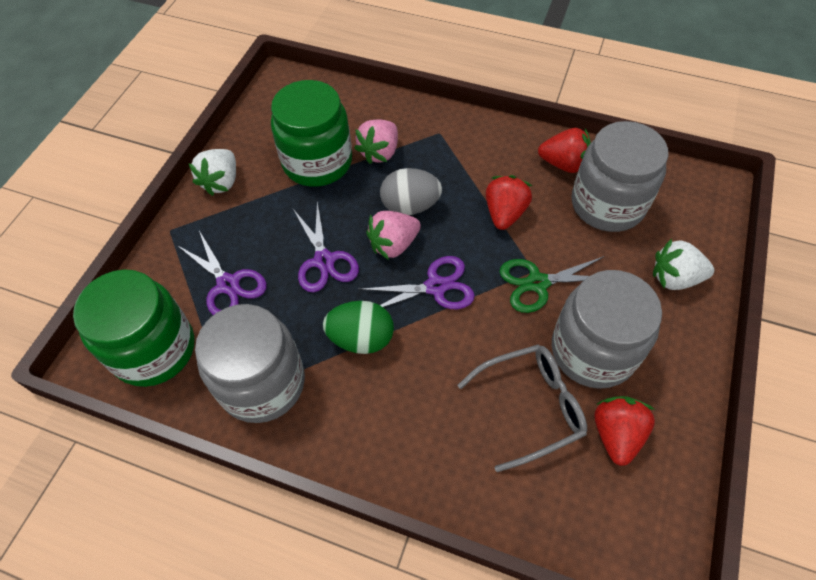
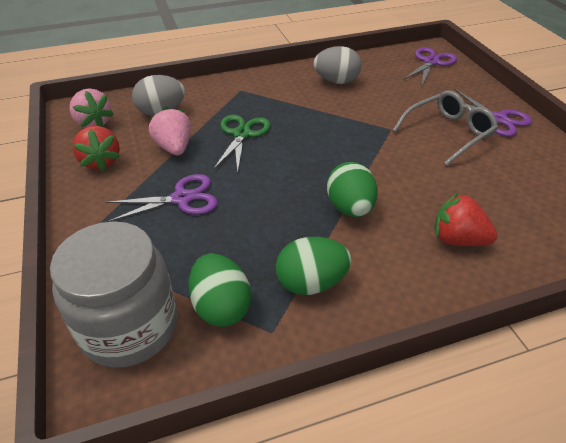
green egg: [323,301,394,354] = 1 -> [188,253,252,327] [276,237,351,295] [327,162,378,217] = 3
green jar: [73,269,194,387] [271,80,352,187] = 2 -> none = 0
grey egg: [380,168,442,215] = 1 -> [132,75,185,116] [314,46,362,84] = 2
grey jar: [195,304,305,423] [552,270,662,389] [572,121,668,232] = 3 -> [50,221,177,368] = 1
red strawberry: [486,175,532,230] [538,128,591,173] [594,396,655,466] = 3 -> [72,126,120,171] [434,193,497,246] = 2
white strawberry: [188,149,236,196] [653,239,714,290] = 2 -> none = 0

